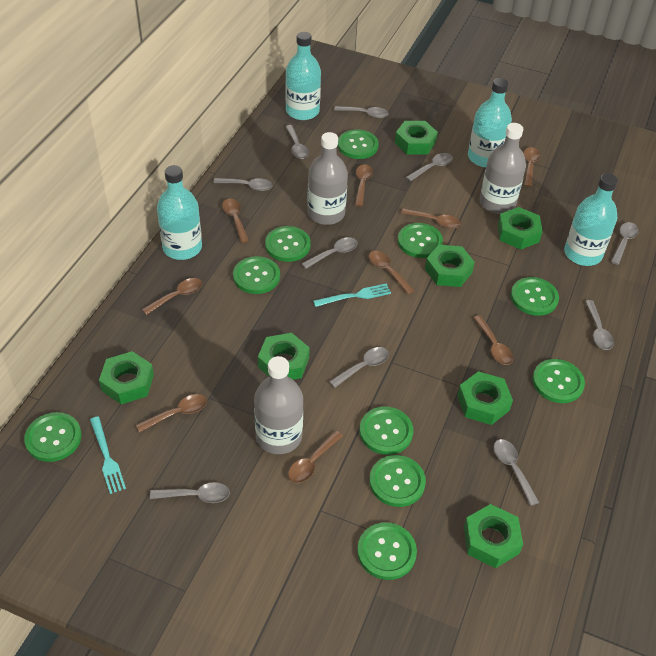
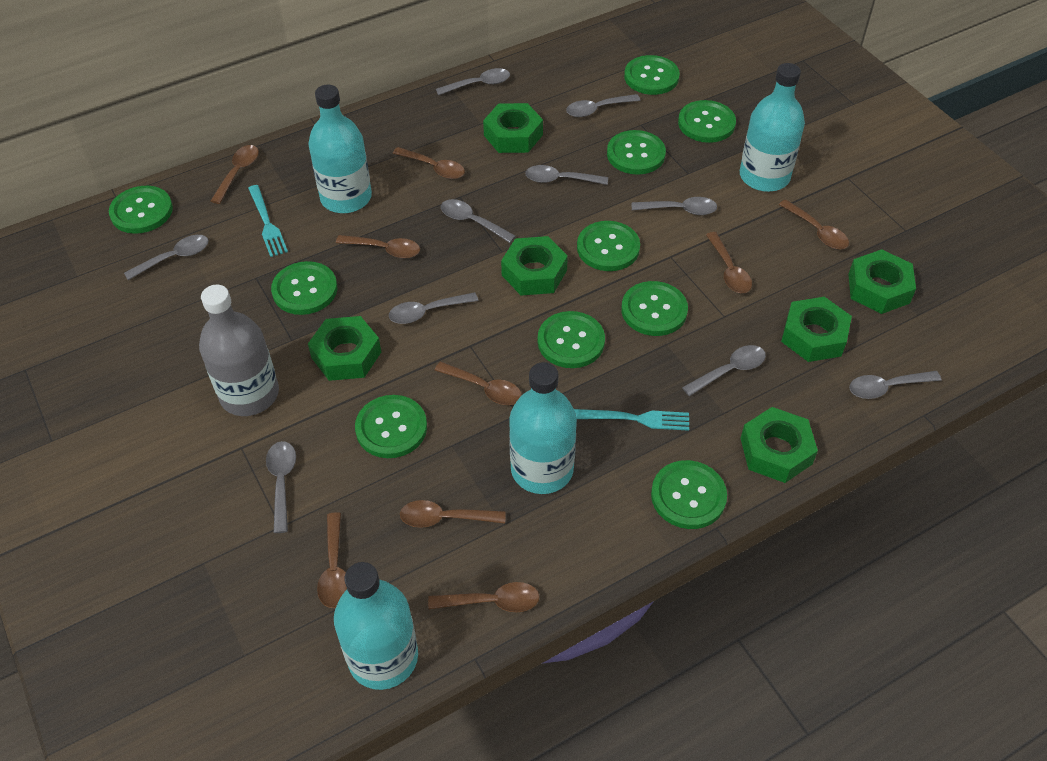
green nut: [99,351,154,404] [258,333,310,380] [395,121,438,155] [425,245,475,287] [457,371,513,425] [464,504,523,568] [498,207,543,250] = 7 -> [308,316,381,381] [483,103,543,153] [501,236,568,296] [740,407,818,483] [781,297,852,362] [848,249,916,314] = 6
grey bottle: [254,356,303,454] [307,132,348,225] [479,123,526,214] = 3 -> [199,285,279,416] = 1

